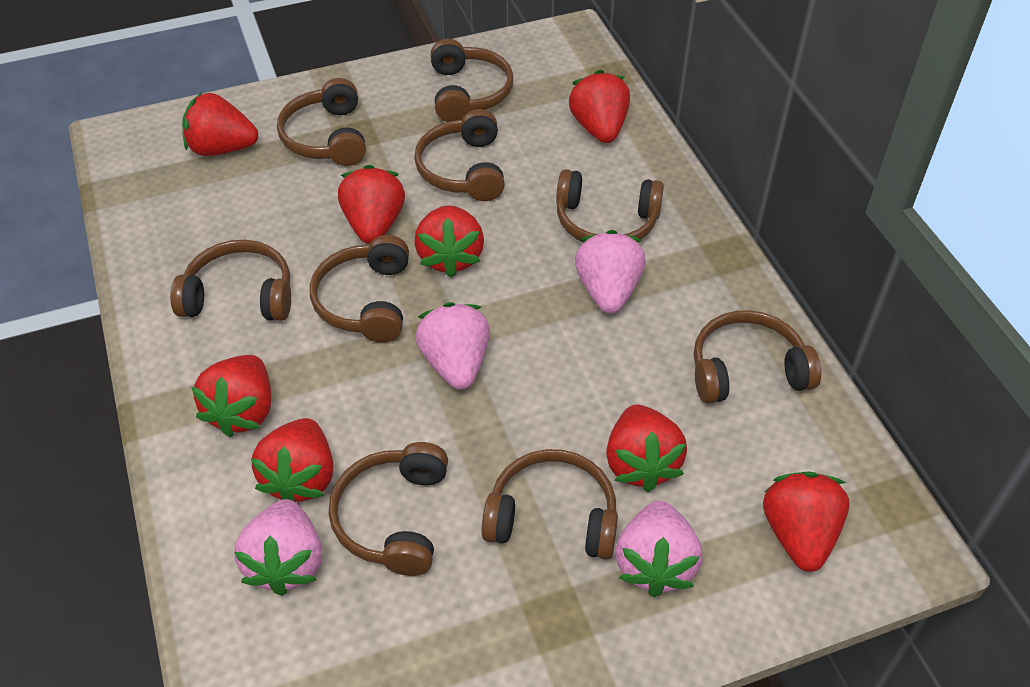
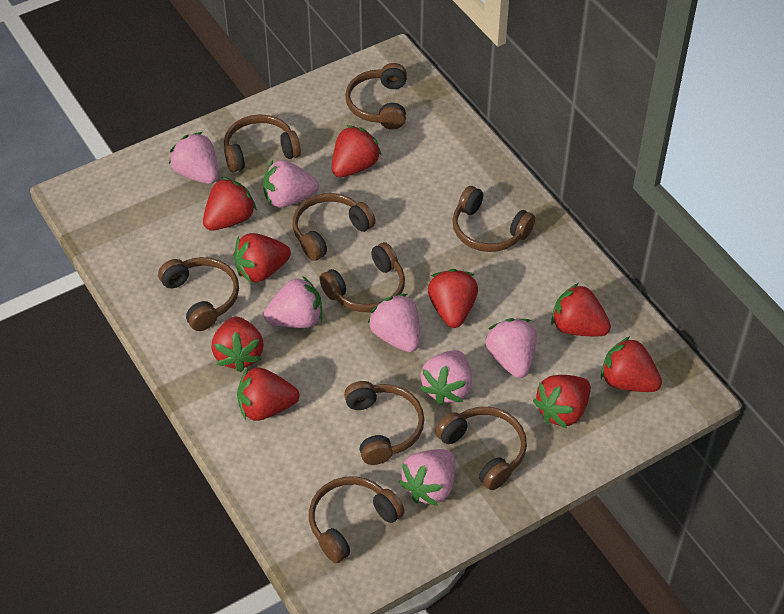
pink strawberry: [234,499,322,596] [415,302,490,390] [575,230,645,313] [616,501,702,597] = 4 -> [169,132,218,184] [263,160,319,208] [264,276,322,328] [367,294,420,352] [399,449,455,506] [420,350,472,405] [485,318,537,378] = 7
red strawberry: [182,92,258,156] [191,355,271,437] [251,418,333,502] [338,165,405,244] [415,205,484,277] [569,70,630,143] [606,405,687,492] [763,471,850,572] = 8 -> [203,177,257,230] [212,317,264,372] [233,233,291,283] [237,367,299,421] [332,125,382,177] [428,269,478,328] [533,375,591,428] [551,283,611,336] [601,336,662,392] = 9

